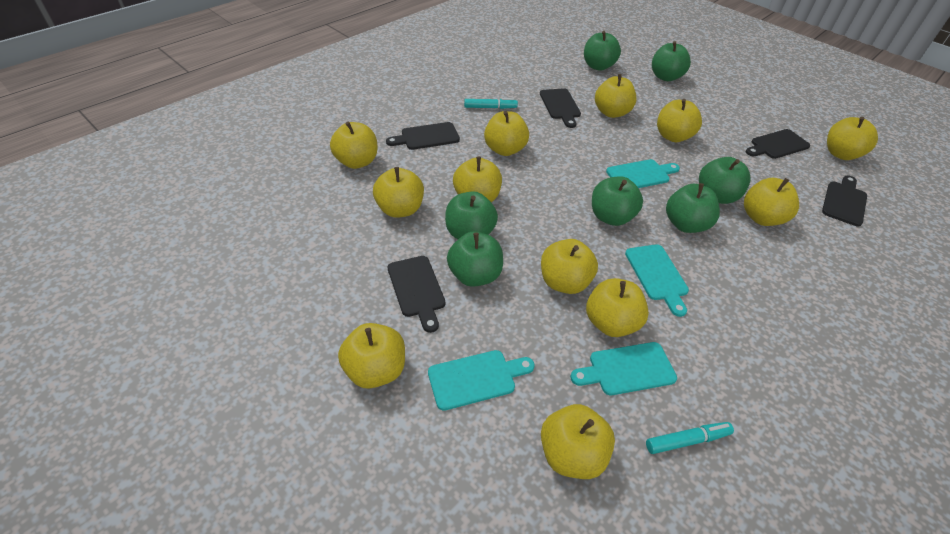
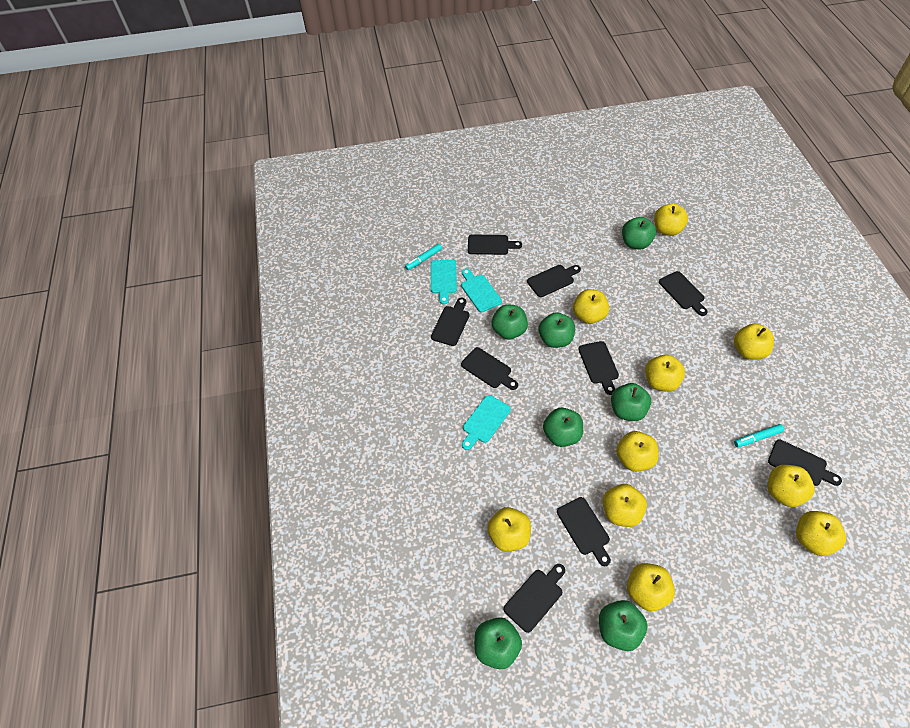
black cutting board: [386,122,460,150] [387,256,445,333] [540,88,581,128] [746,129,810,159] [822,176,867,226] = 5 -> [431,298,470,346] [461,347,518,390] [468,235,522,255] [503,564,565,633] [527,265,581,297] [557,497,611,566] [578,341,619,395] [659,271,707,316] [768,440,842,486] = 9
turquoise cutting board: [428,350,535,411] [570,342,677,395] [606,159,680,188] [625,244,689,317] = 4 -> [431,260,457,305] [461,268,502,312] [462,395,511,450] = 3
yellow apple: [330,122,378,169] [338,323,405,389] [373,167,424,218] [453,157,502,202] [484,111,529,156] [541,239,598,294] [541,404,615,479] [586,278,649,337] [595,74,637,118] [657,99,702,142] [744,178,799,226] [827,117,878,160] = 12 -> [487,507,531,552] [573,289,609,324] [603,484,647,527] [616,431,659,472] [627,563,675,611] [645,354,685,392] [654,203,688,236] [734,324,774,360] [767,465,815,507] [796,511,846,556] = 10

